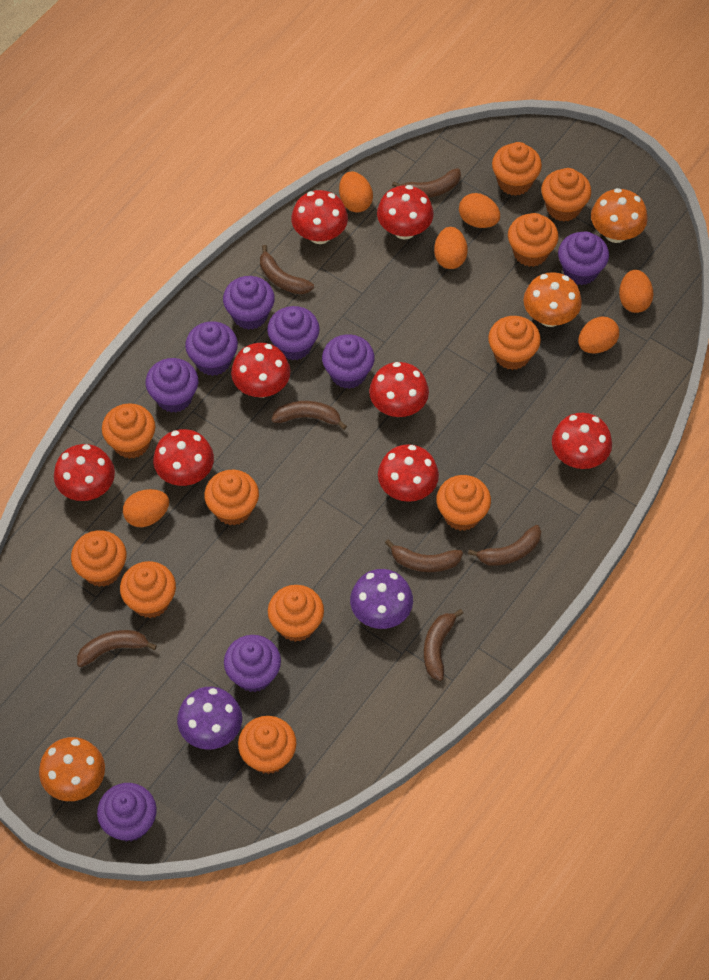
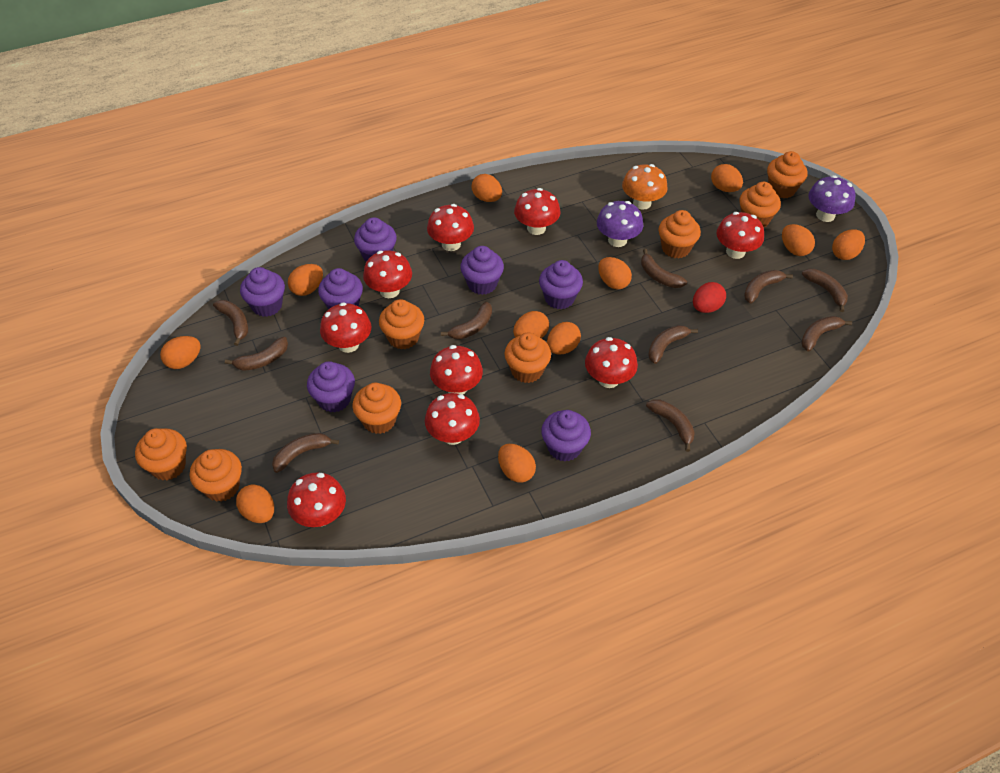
brown banana: [77,630,157,667] [260,245,314,294] [271,401,347,430] [385,540,463,572] [392,168,461,198] [424,609,463,681] [468,525,541,566] = 7 -> [213,300,248,346] [225,337,288,371] [272,433,339,473] [441,302,492,339] [641,249,687,288] [646,399,695,452] [648,325,698,364] [744,270,793,304] [801,316,852,351] [802,269,848,312] = 10
orange cupcake: [71,530,127,587] [102,403,155,459] [120,561,176,618] [204,470,259,526] [238,716,296,774] [268,585,324,642] [436,475,491,531] [488,316,541,370] [492,142,542,196] [508,213,558,267] [541,168,591,222] = 11 -> [135,428,187,480] [190,449,242,502] [353,383,401,434] [379,299,424,349] [504,332,551,383] [658,210,701,259] [739,182,781,228] [767,151,807,199] = 8
orange egg: [123,489,169,527] [339,171,373,213] [434,227,468,269] [459,193,500,228] [578,317,619,354] [619,270,654,313] = 6 -> [160,336,200,369] [236,485,274,523] [288,264,323,296] [472,174,502,202] [498,444,536,483] [513,311,549,338] [547,322,581,354] [598,257,632,290] [711,164,743,192] [782,224,815,256] [832,229,865,260] = 11
orange mushroom: [39,737,105,801] [524,272,582,327] [591,188,648,243] = 3 -> [622,164,668,210] = 1
purple cupcake: [97,783,157,842] [146,358,198,413] [185,321,238,376] [223,276,275,330] [224,635,281,692] [267,306,320,360] [322,334,375,389] [558,232,609,285] = 8 -> [240,267,285,317] [307,361,355,413] [318,268,363,310] [354,217,397,262] [460,246,504,295] [539,260,583,309] [541,410,591,461] = 7
red egg: none = 0 -> [693,282,726,313] = 1
red mushroom: [54,444,115,501] [153,429,214,486] [231,343,290,398] [291,190,348,244] [369,362,429,417] [377,185,434,239] [378,444,439,502] [552,413,612,469] = 8 -> [287,472,346,527] [320,302,372,353] [363,251,412,298] [425,393,480,445] [427,204,474,251] [430,345,483,395] [514,188,560,235] [585,337,638,388] [717,212,764,259] = 9

